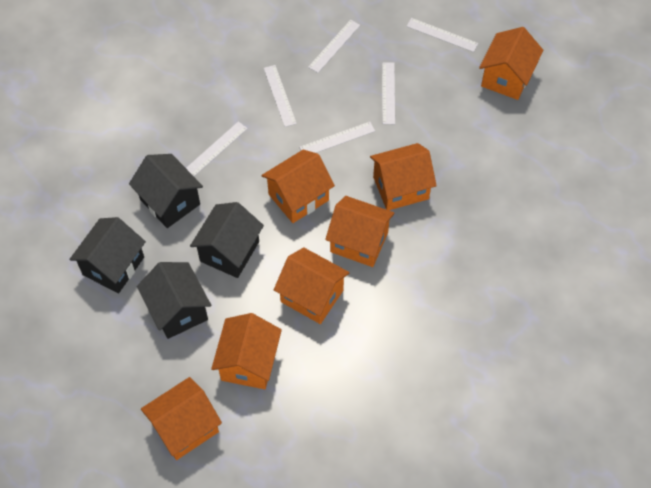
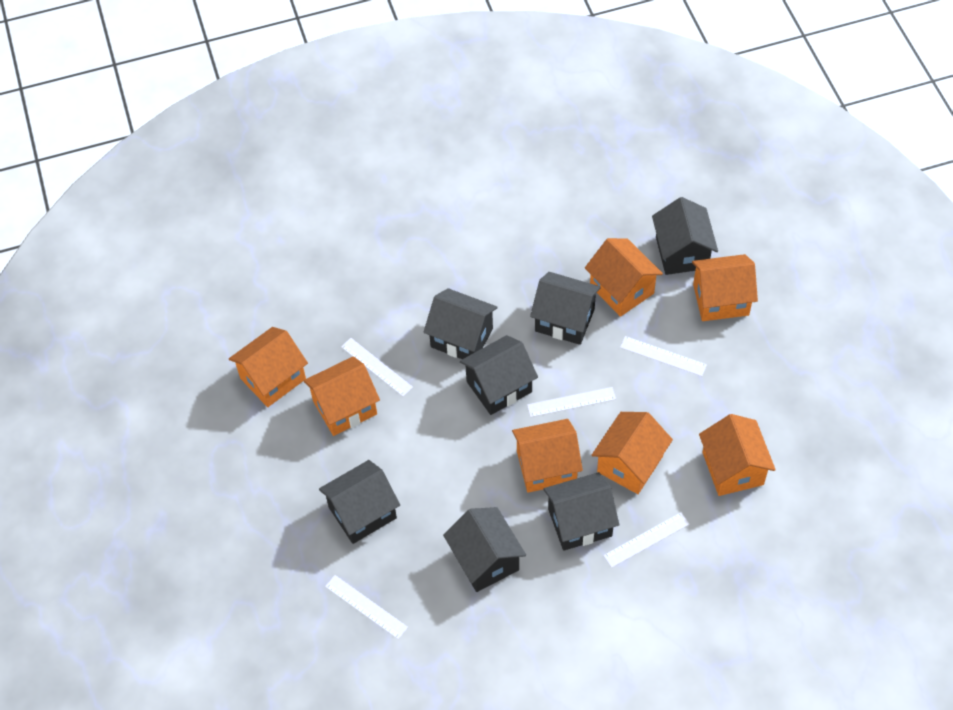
black house: [69,217,146,293] [129,154,203,228] [137,262,211,339] [190,202,264,278] = 4 -> [319,460,400,544] [423,288,498,359] [443,507,526,592] [460,335,538,415] [530,272,601,345] [543,472,619,551] [652,197,718,275] = 7
white ruler: [186,121,248,176] [264,65,297,127] [299,122,375,153] [308,20,360,73] [382,62,395,124] [406,18,478,52] = 6 -> [325,575,408,639] [341,338,413,396] [527,387,616,417] [603,512,689,568] [620,336,707,376] = 5

